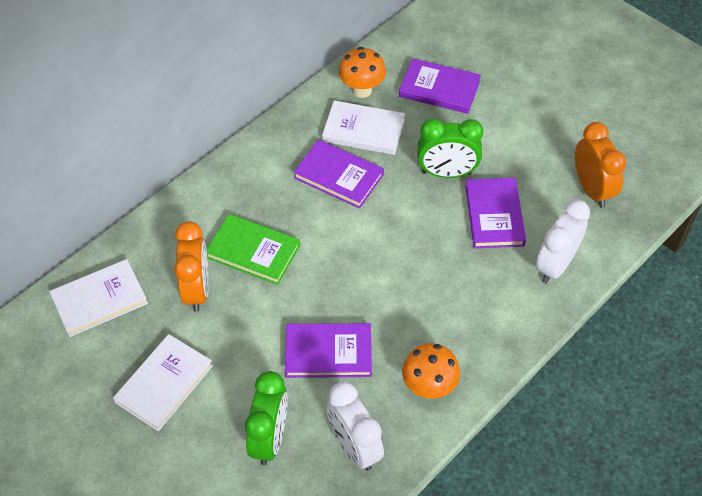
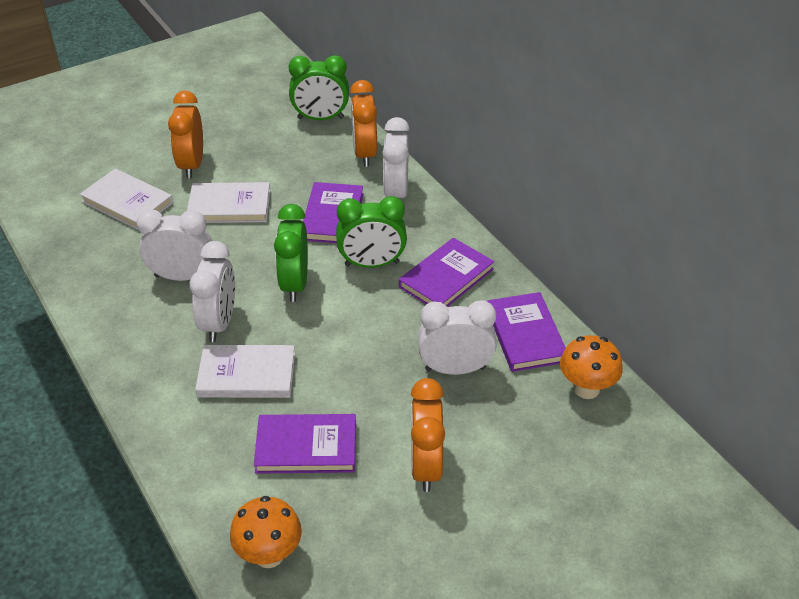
green book: [206,214,300,285] = 1 -> none = 0
green clock: [245,371,288,465] [417,119,484,178] = 2 -> [274,204,308,302] [289,55,349,120] [336,196,407,268] = 3
orange clock: [174,221,209,312] [575,122,626,208] = 2 -> [168,90,203,179] [350,80,377,167] [411,378,445,492] = 3
white clock: [326,382,384,471] [536,200,590,283] = 2 -> [137,209,212,281] [189,241,235,342] [383,117,410,198] [418,300,497,375] = 4

